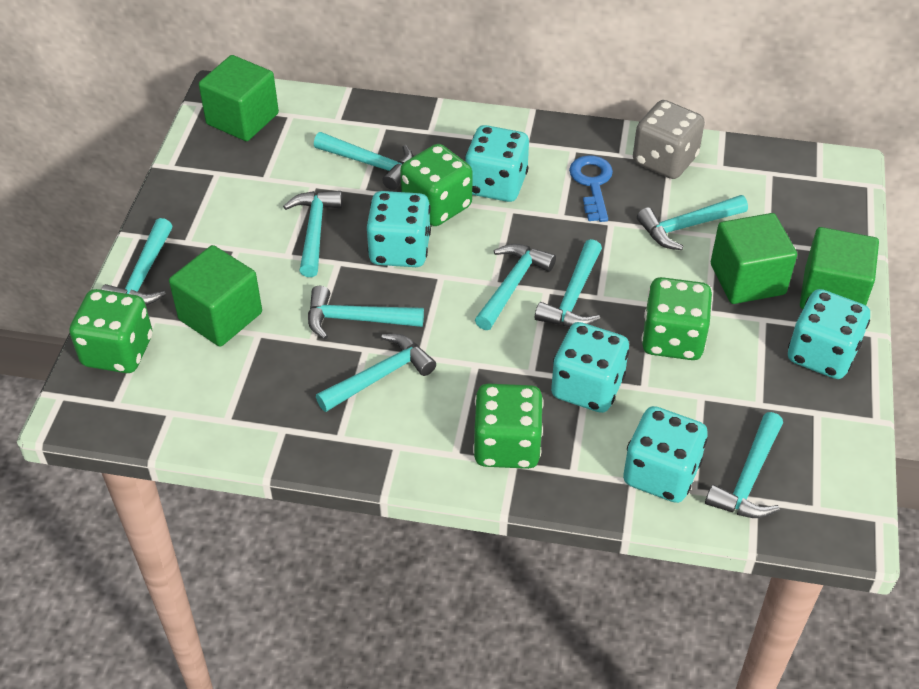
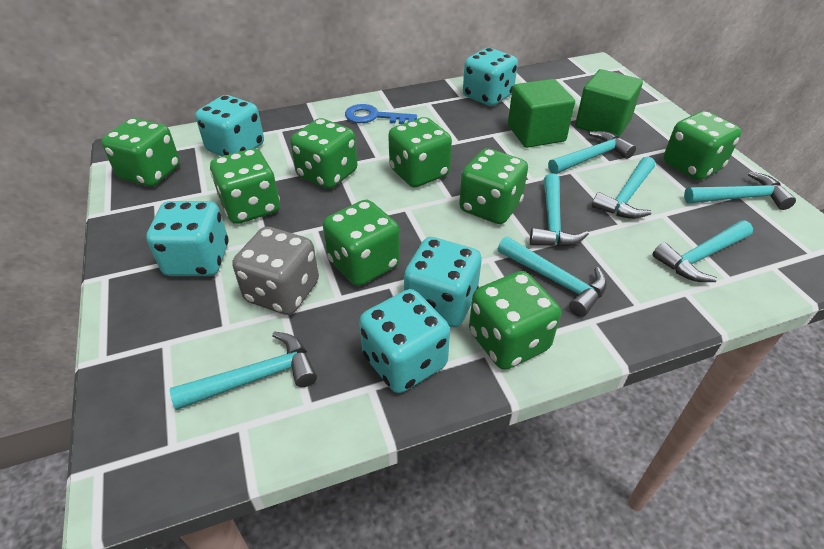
green cube: [169,245,262,347] [199,55,279,141] [711,213,797,304] [800,227,879,309] = 4 -> [508,79,575,148] [575,69,643,138] = 2
green dice: [69,289,152,373] [400,144,473,226] [473,383,544,469] [642,277,713,360] = 4 -> [101,118,180,187] [210,149,280,224] [290,118,357,189] [323,200,400,286] [388,117,452,187] [459,148,528,224] [469,271,561,370] [663,111,742,180] = 8
turquoise hammer: [101,218,172,305] [283,191,343,277] [308,286,424,340] [314,132,414,190] [316,334,436,412] [475,244,556,330] [535,239,602,327] [637,195,748,250] [705,412,783,518] = 9 -> [170,331,317,410] [498,236,607,317] [530,173,589,247] [548,131,636,174] [592,156,655,219] [653,221,753,282] [684,172,796,210] = 7

